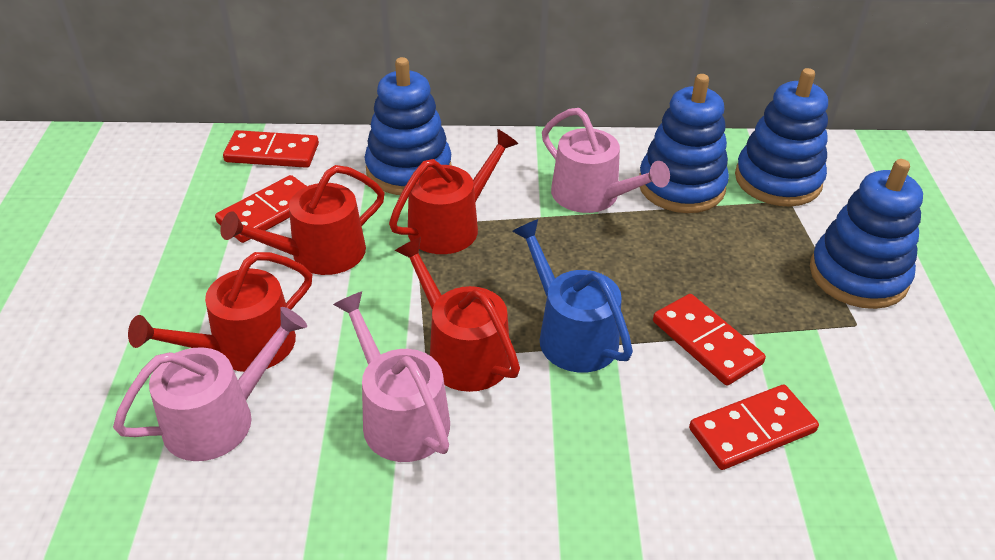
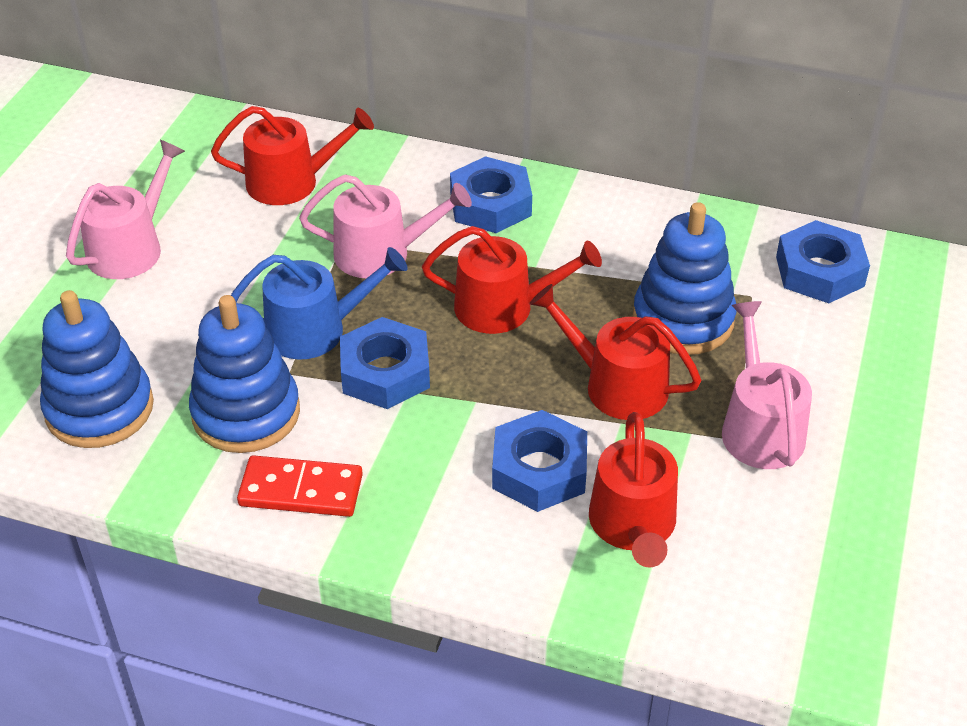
blue nut: none = 0 -> [340,317,430,409] [450,156,532,233] [492,410,587,512] [776,220,870,303] = 4
blue stacking toy: [364,57,452,195] [639,74,729,213] [735,68,828,207] [810,159,923,309] = 4 -> [40,290,154,448] [189,295,300,453] [633,202,737,355] = 3
red domino: [215,175,307,243] [223,130,319,168] [653,294,766,385] [689,385,819,470] = 4 -> [237,455,363,517] = 1

